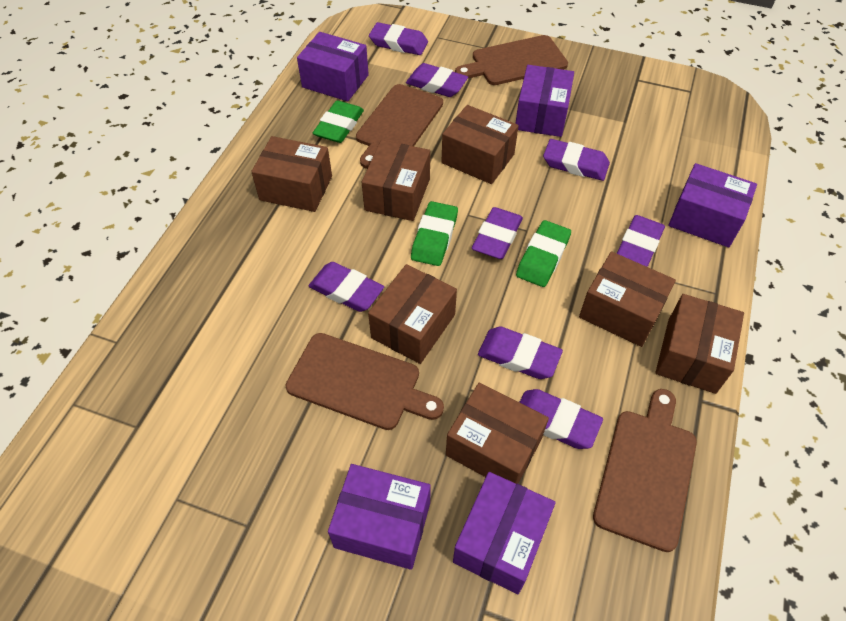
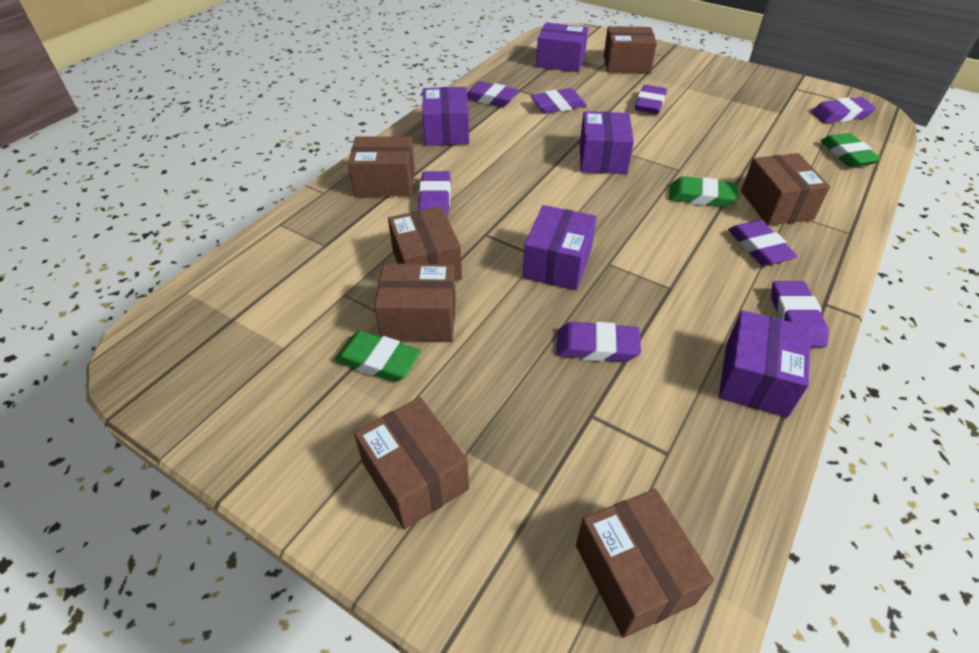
brown cutting board: [286,333,444,430] [356,84,443,169] [455,35,568,85] [593,389,697,552] = 4 -> none = 0

